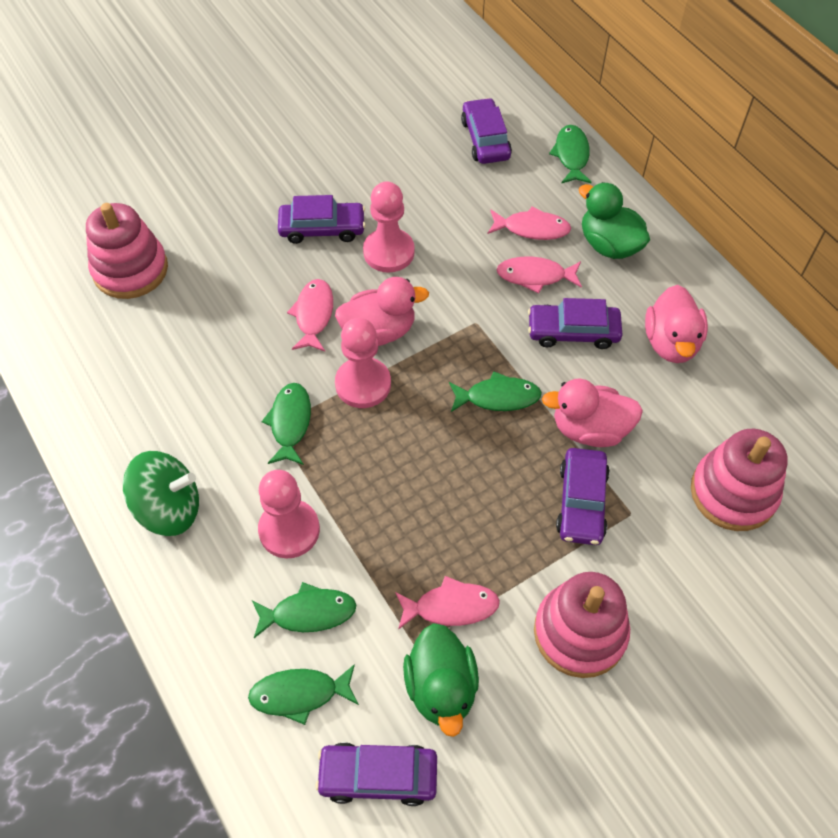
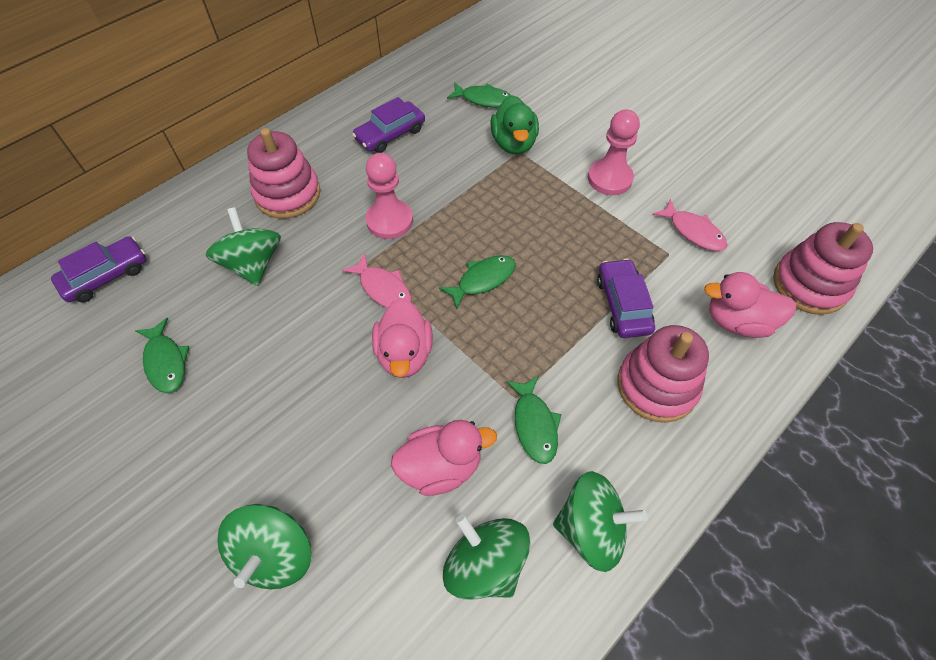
green duck: [403,623,479,737] [579,182,650,259] = 2 -> [490,95,539,155] = 1
green fish: [248,664,359,725] [252,582,356,638] [262,383,311,465] [449,371,542,412] [549,125,592,184] = 5 -> [135,318,189,393] [439,255,516,309] [447,82,511,108] [506,376,562,464] = 4
green spinning top: [123,451,199,536] = 1 -> [206,207,281,286] [217,504,311,589] [443,514,530,600] [553,471,648,572] = 4
pink fish: [287,279,333,352] [395,576,500,630] [488,206,571,240] [496,256,582,294] = 4 -> [342,254,412,308] [652,199,727,251] = 2
pink pawn: [258,470,320,559] [335,318,391,408] [363,181,415,273] = 3 -> [365,153,413,239] [588,109,640,195] = 2
purple car: [278,195,366,244] [315,742,437,806] [461,98,512,164] [528,298,623,349] [556,448,610,545] = 5 -> [51,236,146,303] [352,97,425,153] [597,259,655,338] = 3

